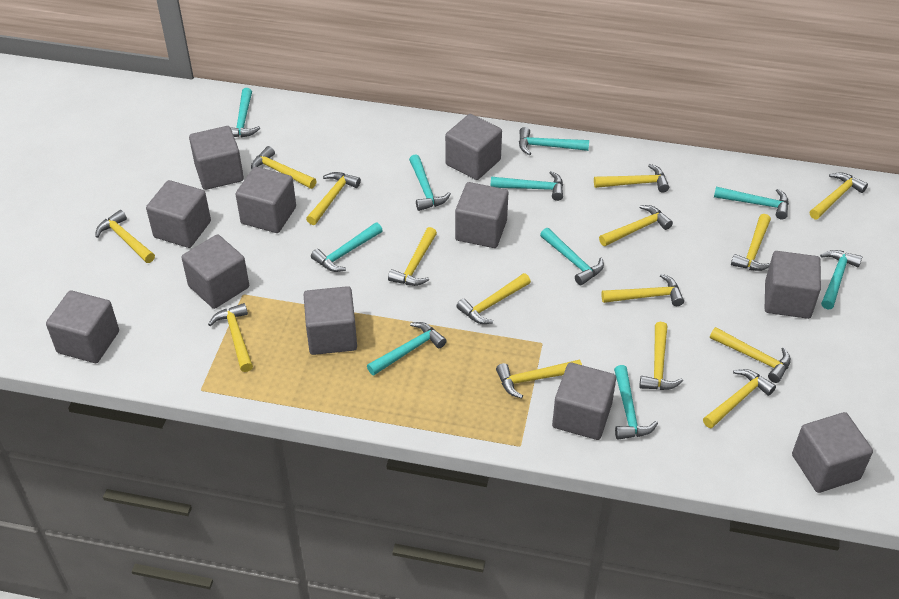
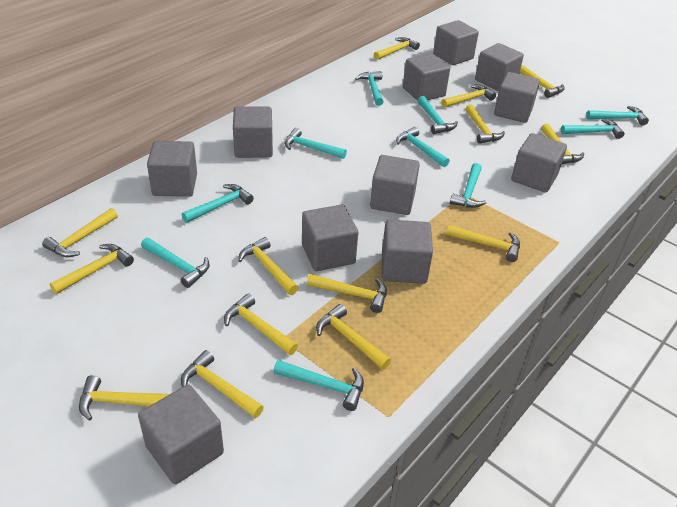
yellow hammer: [95,210,155,263] [208,303,253,372] [251,146,317,189] [306,172,361,225] [388,227,437,286] [456,273,531,324] [496,360,582,399] [594,164,669,193] [599,205,673,246] [601,274,684,306] [639,322,683,390] [703,369,776,429] [710,327,791,383] [731,214,771,271] [810,173,868,219] = 15 -> [42,208,118,257] [50,244,134,294] [79,375,170,421] [181,350,264,418] [224,293,298,355] [238,237,299,295] [307,274,387,313] [316,304,391,370] [374,37,420,60] [441,85,496,108] [446,225,520,262] [465,104,505,144] [520,65,565,98] [541,123,584,165] = 14

